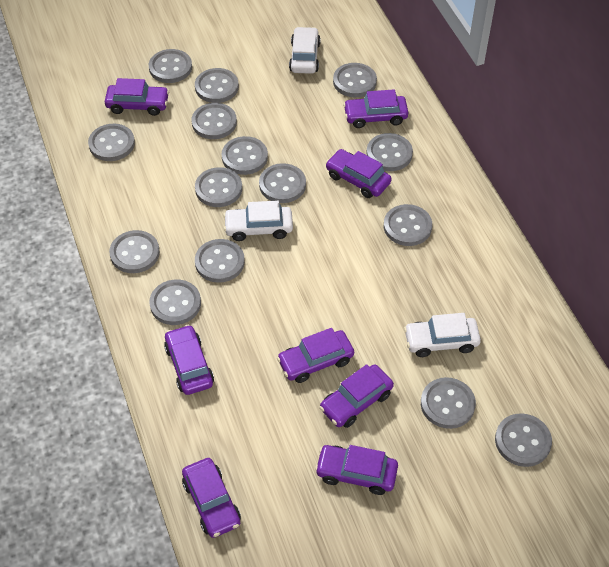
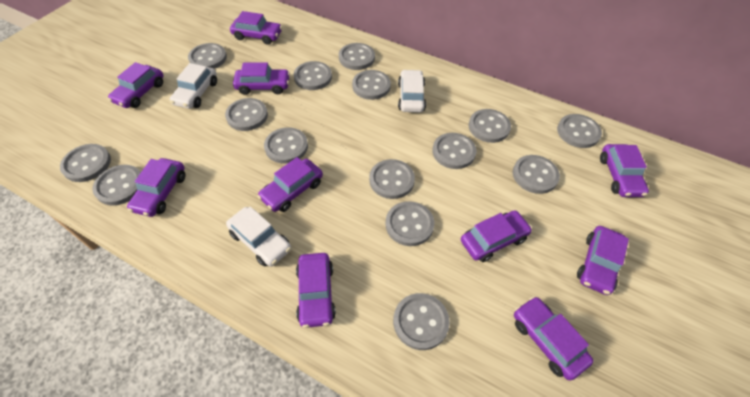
purple car: [105,78,169,116] [164,325,214,395] [182,458,241,538] [277,328,354,383] [315,445,398,495] [319,364,394,428] [325,149,392,198] [343,89,409,128] = 8 -> [108,62,164,108] [127,158,185,217] [230,11,282,45] [233,62,290,95] [257,157,323,212] [296,253,336,328] [461,210,532,262] [514,296,594,380] [577,226,629,295] [600,144,649,197] = 10

